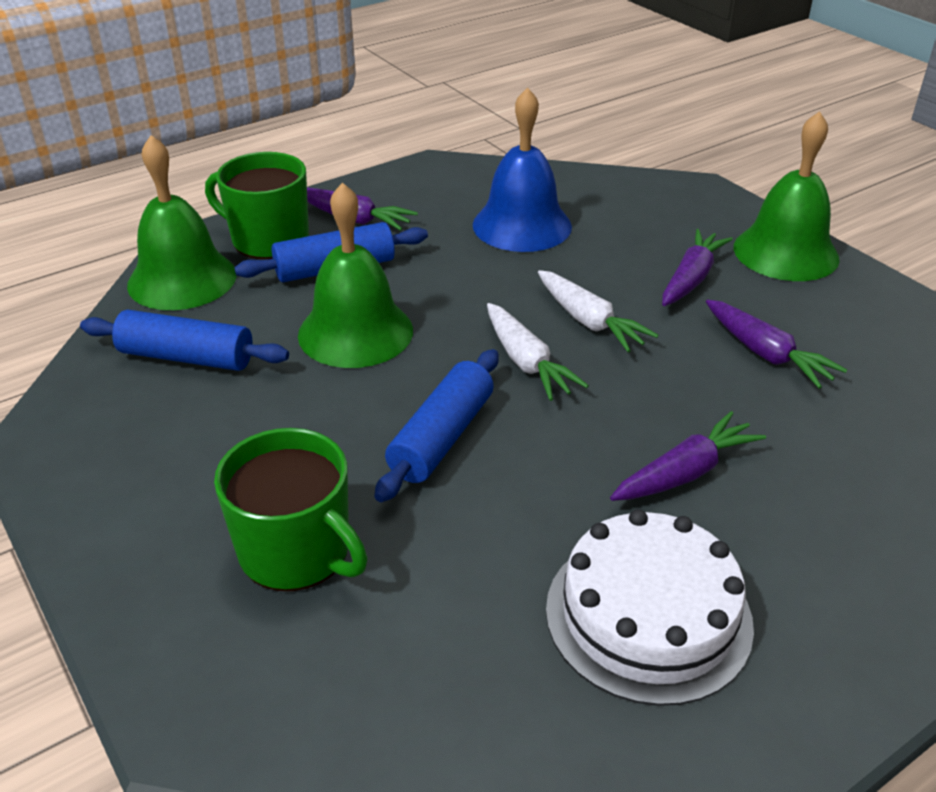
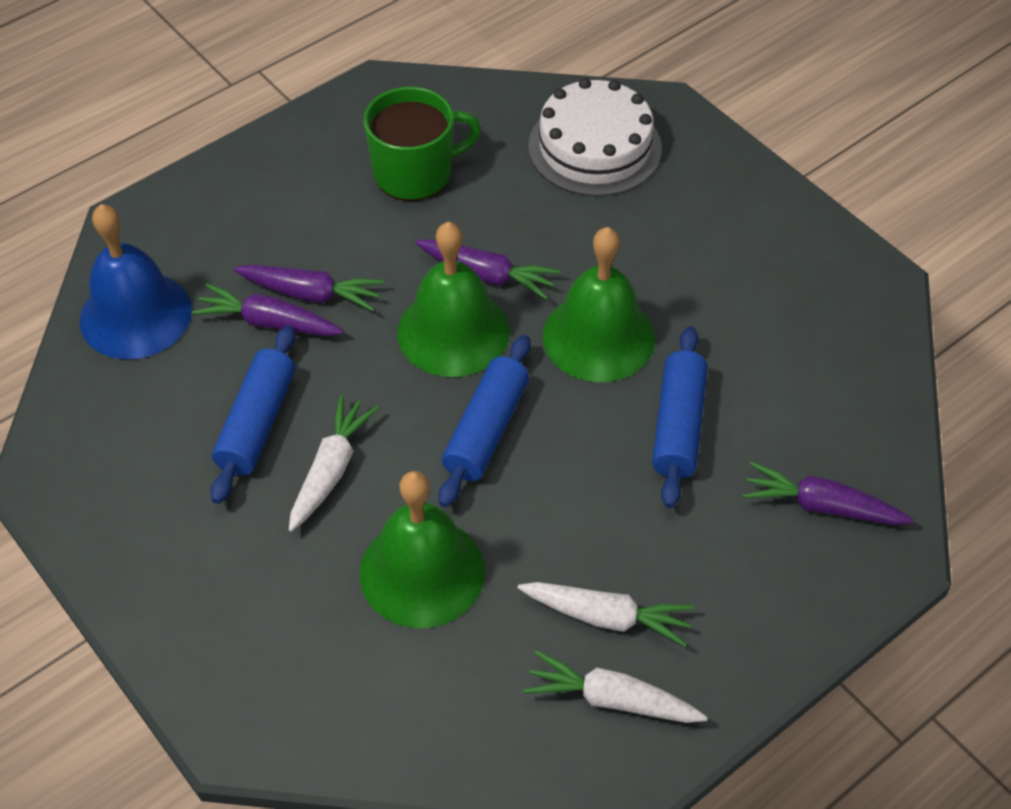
green mug: [205,152,309,259] [214,428,368,591] = 2 -> [364,87,481,201] = 1
white carrot: [487,303,589,401] [538,270,658,352] = 2 -> [289,395,379,532] [518,582,694,646] [524,651,708,723] = 3

